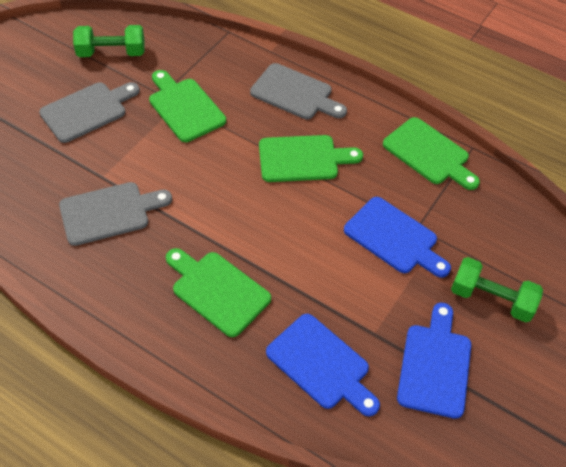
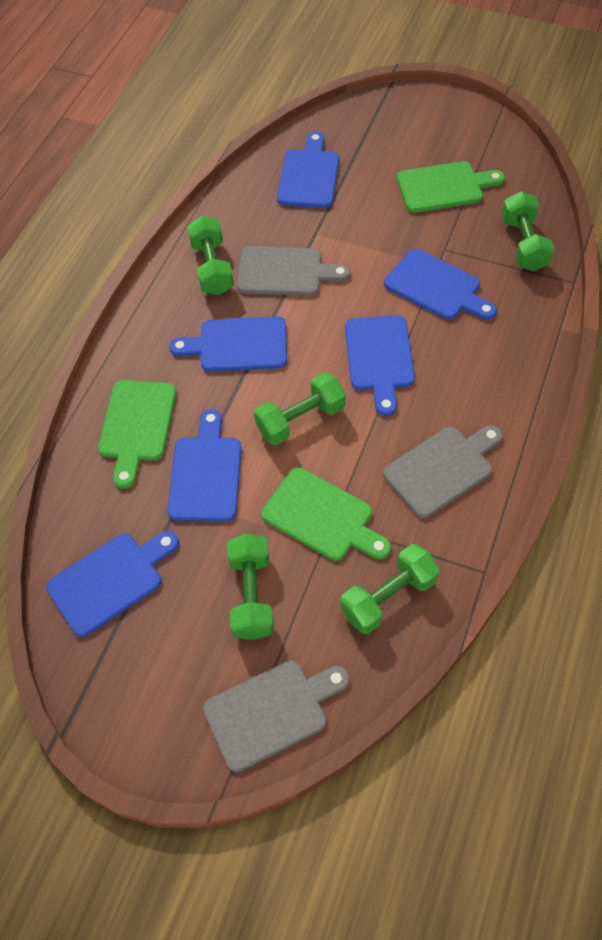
blue cutting board: [266,314,380,416] [344,197,451,278] [397,303,471,419] = 3 -> [46,531,179,637] [167,409,242,522] [169,316,287,372] [277,131,339,208] [345,315,415,416] [384,249,497,320] = 6
green cutting board: [149,70,226,142] [166,248,271,337] [259,135,363,182] [383,117,480,190] = 4 -> [98,380,176,489] [261,467,391,561] [397,161,505,213] = 3
green dumbbell: [73,25,145,57] [451,257,543,322] = 2 -> [187,216,234,295] [227,534,274,640] [254,372,346,445] [340,544,440,634] [502,191,555,271] = 5

